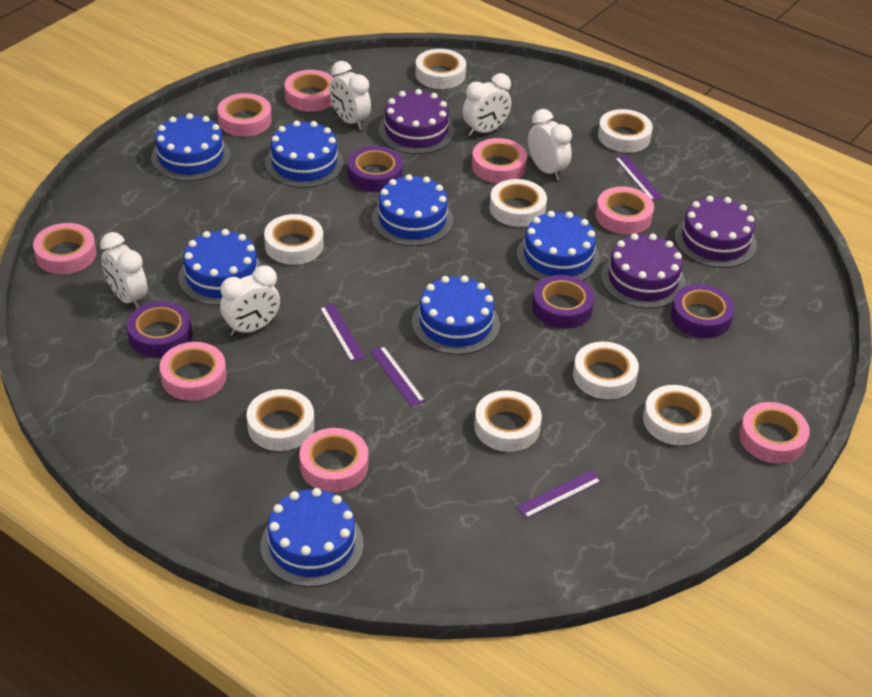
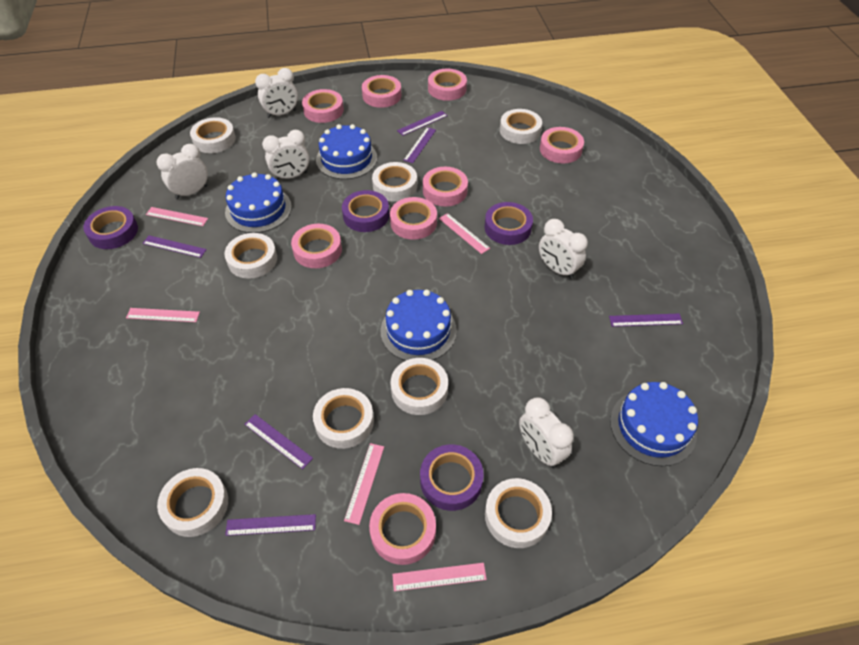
blue cake: [151,113,230,181] [178,229,262,306] [260,488,363,587] [265,120,344,188] [372,174,453,246] [412,275,500,355] [517,211,600,281] = 7 -> [225,172,292,233] [316,124,377,179] [381,290,457,361] [610,382,698,466] = 4
pink ruler: none = 0 -> [126,308,200,322] [146,207,208,226] [344,443,384,525] [392,563,487,591] [439,213,490,254] = 5
purple cake: [378,89,454,154] [601,233,686,309] [675,196,757,268] = 3 -> none = 0
purple ruler: [319,304,365,362] [370,346,425,407] [516,470,602,518] [615,155,663,201] = 4 -> [142,235,207,258] [225,514,316,536] [245,414,313,469] [397,111,448,136] [403,127,436,163] [609,314,683,327] = 6

